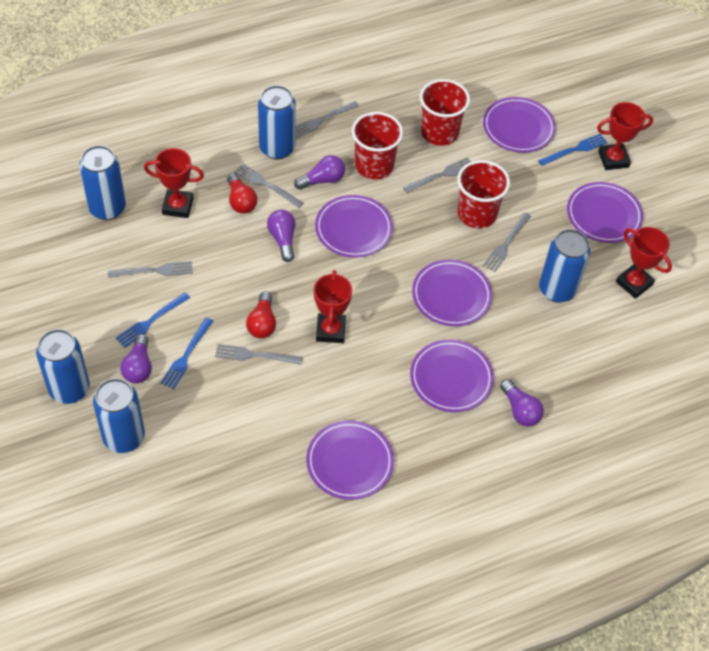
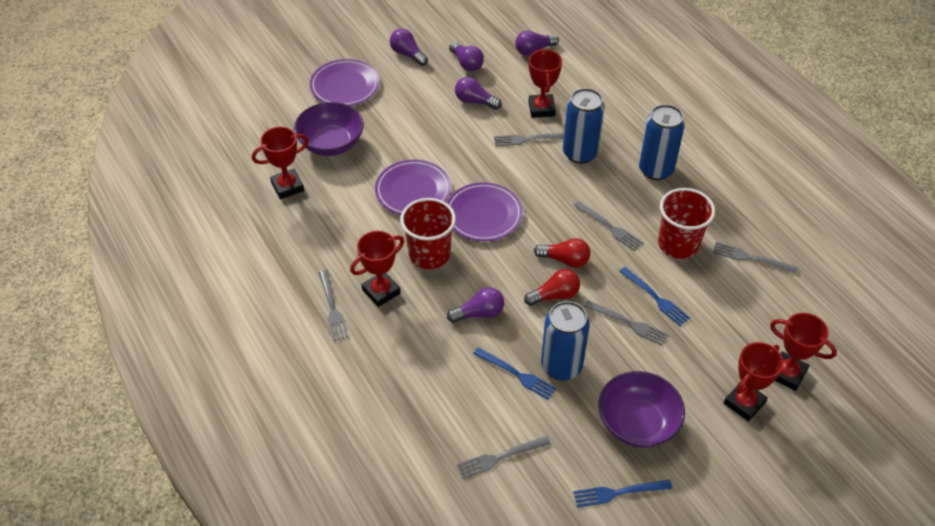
blue can: [36,329,90,404] [79,145,126,220] [93,378,145,453] [258,85,296,159] [539,229,590,303] = 5 -> [541,301,590,381] [563,88,605,164] [639,104,685,180] = 3
purple bowl: none = 0 -> [294,102,364,156] [598,371,685,448] = 2
purple light bulb: [120,334,152,383] [267,210,296,262] [294,155,345,190] [500,379,544,426] = 4 -> [390,29,428,66] [447,287,504,323] [449,42,484,71] [455,77,502,110] [515,30,559,56] = 5
purple plate: [306,420,394,500] [315,195,393,258] [410,340,494,412] [412,260,492,326] [483,97,556,153] [567,182,643,243] = 6 -> [310,59,380,106] [375,160,451,215] [447,182,523,241] = 3
red cup: [352,112,403,179] [420,79,470,146] [457,160,510,229] = 3 -> [400,198,456,269] [658,188,715,259] = 2
red trophy: [144,148,204,218] [314,270,352,343] [597,102,653,170] [616,227,672,299] = 4 -> [252,126,309,199] [350,231,404,307] [529,49,562,118] [724,342,784,421] [770,313,837,391] = 5

